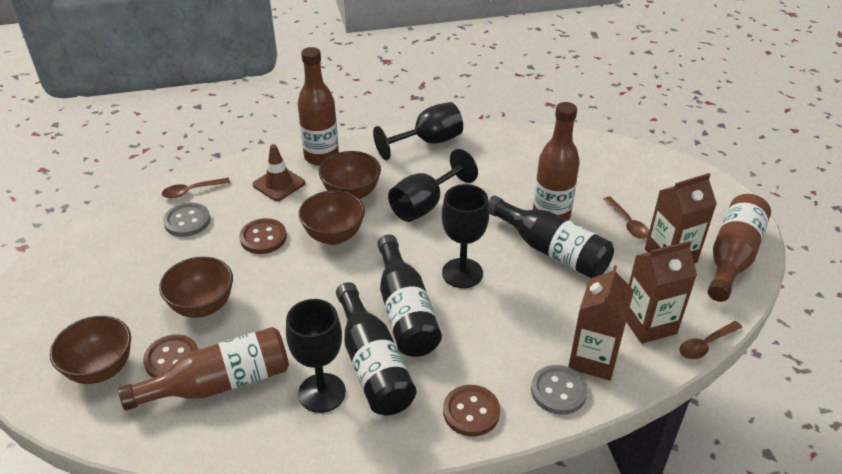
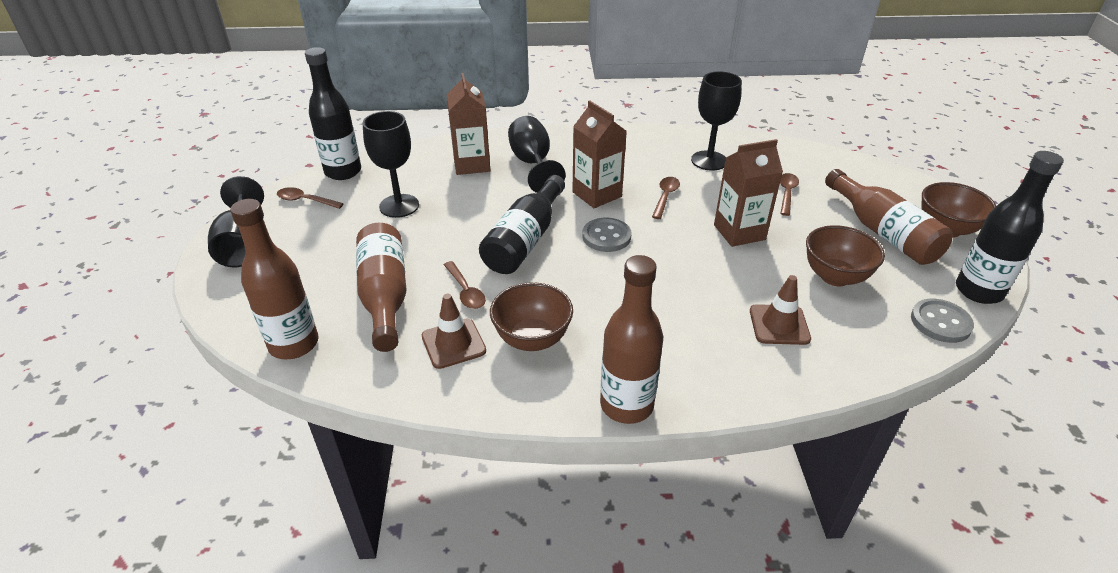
brown bowl: [50,316,131,384] [159,257,233,318] [299,190,365,245] [319,151,381,199] = 4 -> [490,282,573,351] [806,225,885,286] [922,182,996,238] = 3
brown button: [143,334,198,378] [239,218,287,254] [443,385,500,436] = 3 -> none = 0
brown spoon: [162,178,230,198] [604,196,649,239] [679,321,742,359] = 3 -> [277,187,344,209] [444,261,486,309] [652,177,680,219] [780,173,799,216] = 4
brown traffic cone: [253,144,305,201] = 1 -> [422,294,486,369] [750,275,811,345] = 2

